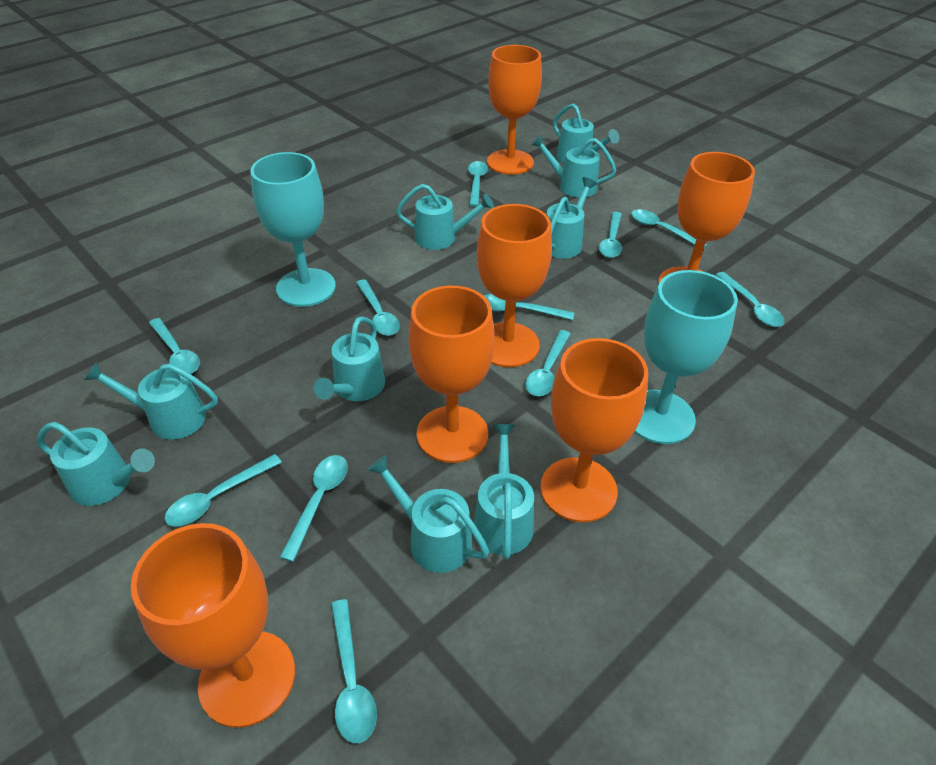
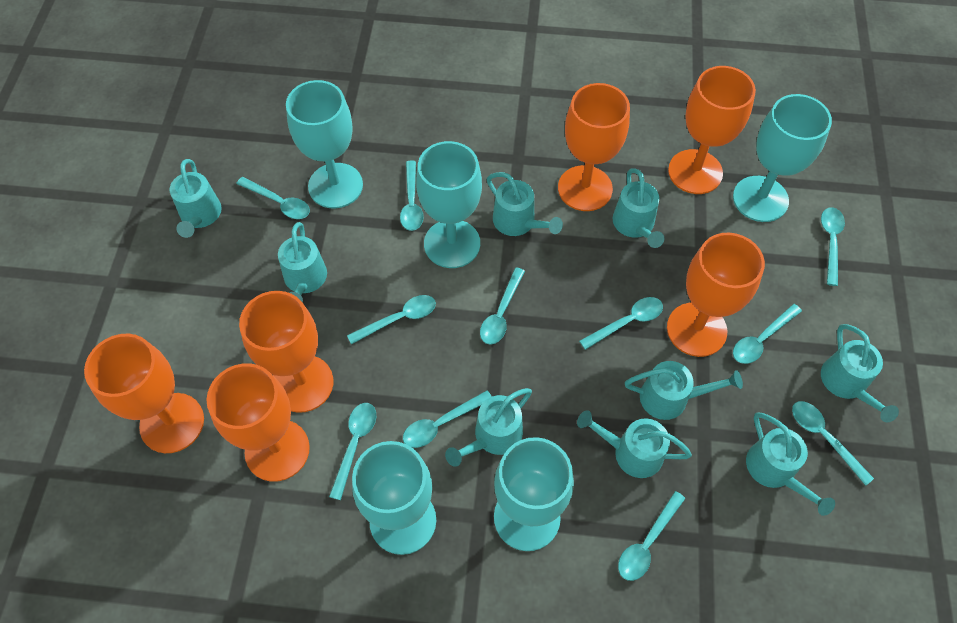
turquoise goblet: [250,152,336,307] [634,270,738,444] = 2 -> [286,80,363,209] [352,441,436,555] [416,141,482,268] [494,437,574,551] [733,94,832,222] = 5

